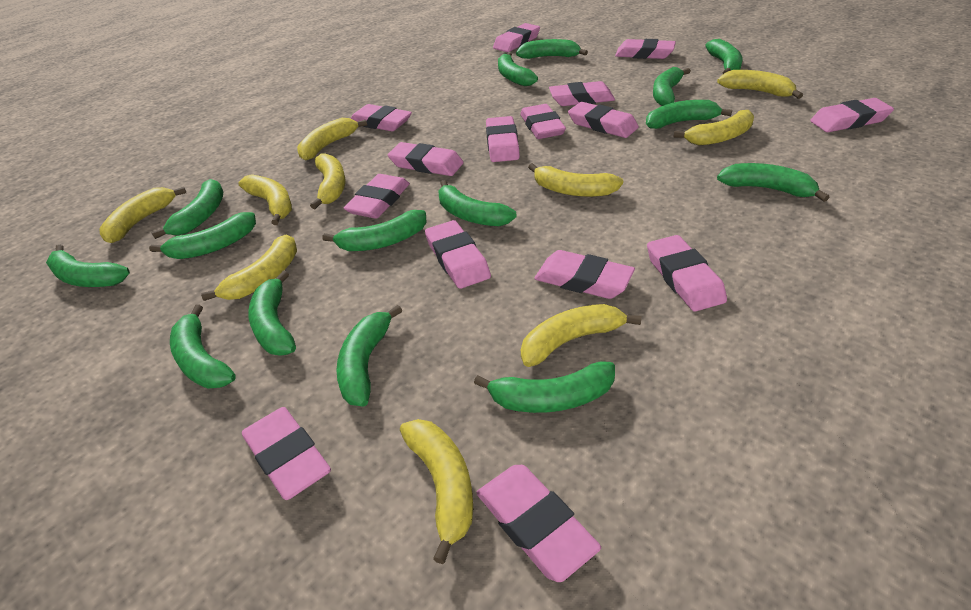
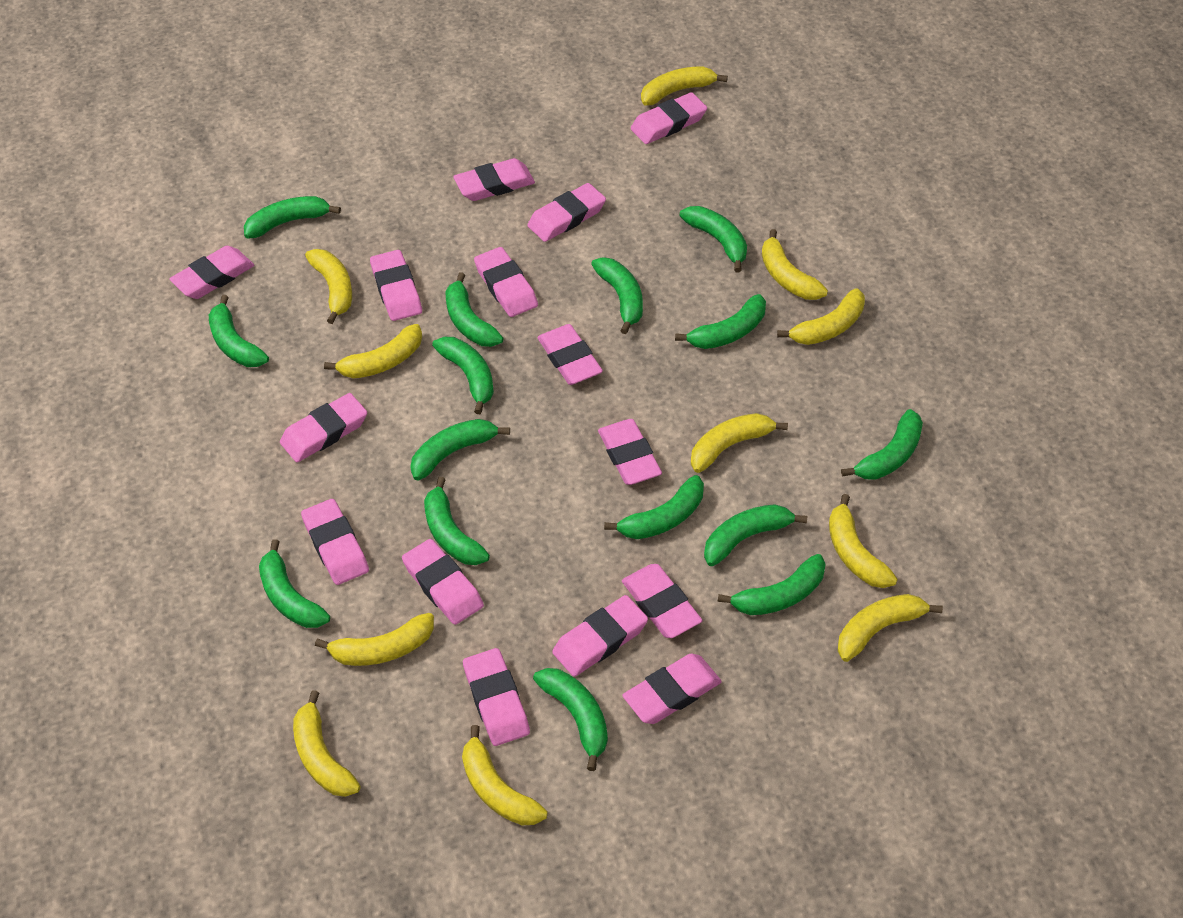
yellow banana: [99,187,186,243] [201,235,297,301] [238,174,292,225] [297,118,367,160] [310,154,345,209] [400,419,473,564] [521,304,642,367] [528,163,623,197] [673,110,754,145] [717,70,803,99] = 10 -> [293,690,361,797] [305,249,352,324] [315,613,434,666] [324,324,422,378] [462,725,548,825] [641,66,728,106] [691,413,788,473] [762,229,828,300] [777,288,865,345] [829,494,898,588] [838,594,943,662] = 11

